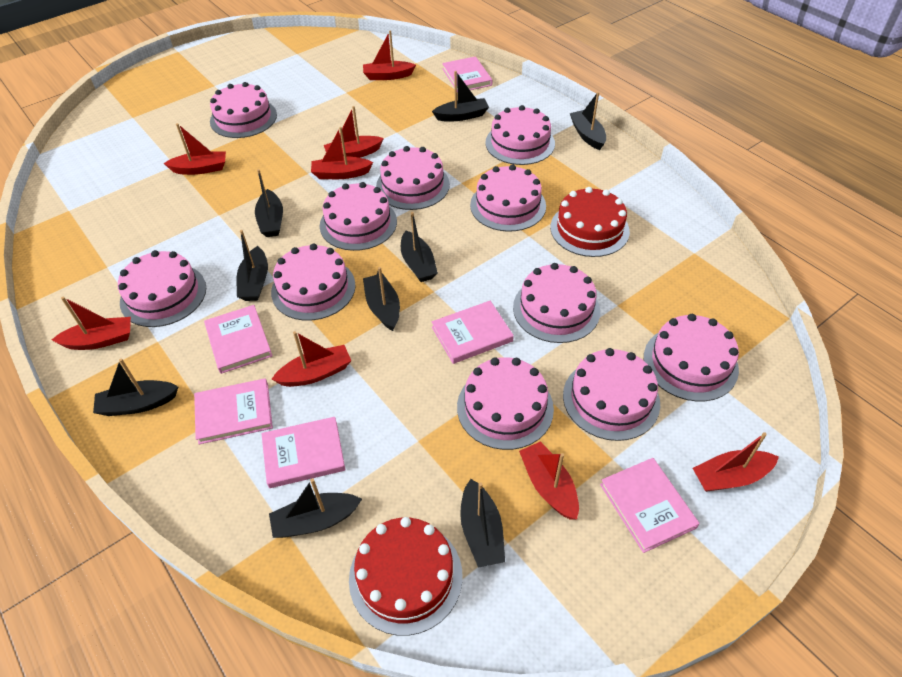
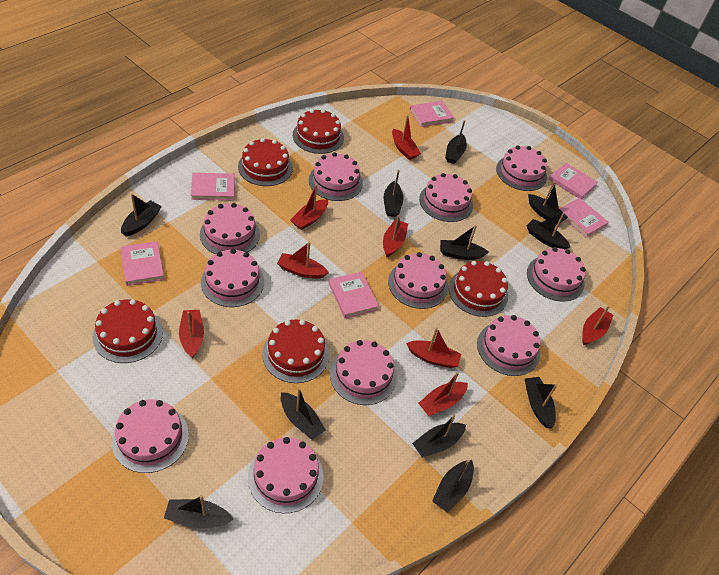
black boat: [93,358,178,416] [237,230,268,301] [255,169,283,237] [269,478,362,538] [363,267,400,331] [401,212,438,282] [432,71,489,121] [460,479,505,568] [570,92,606,150] = 9 -> [121,193,162,237] [164,495,234,529] [281,388,326,440] [384,170,404,217] [412,414,466,458] [432,460,474,513] [440,225,489,260] [445,120,467,164] [525,377,557,428] [526,212,571,250] [528,181,568,224] = 11
red cake: [349,517,462,636] [550,187,630,257] = 2 -> [93,299,163,363] [238,138,293,186] [262,319,329,383] [293,109,344,154] [449,261,508,317] = 5

